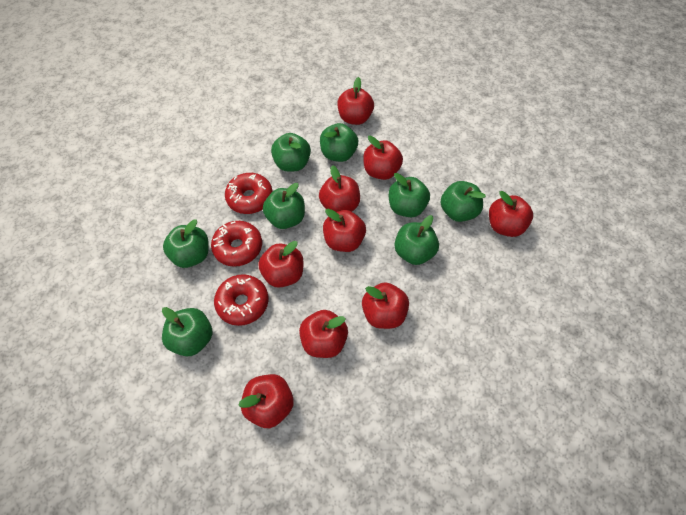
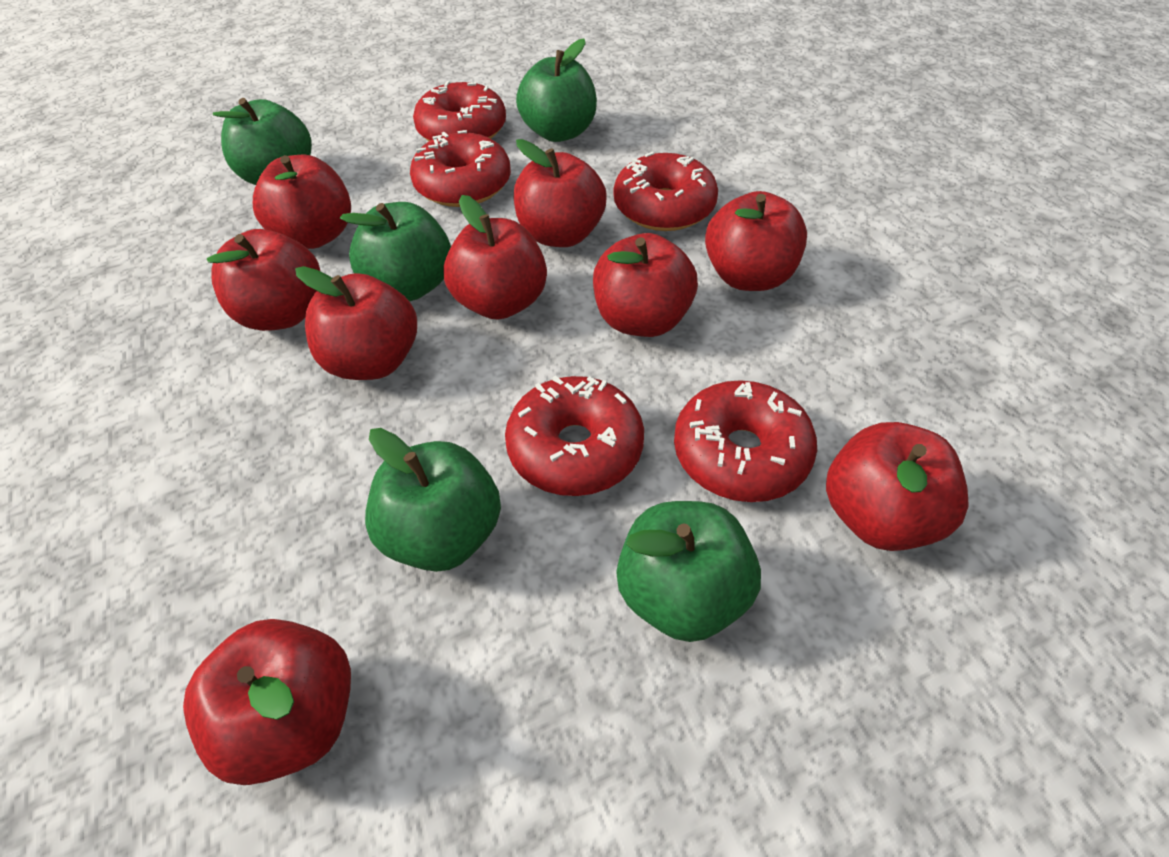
green apple: [162,307,212,356] [163,220,209,268] [263,183,305,229] [271,133,311,172] [320,123,358,162] [389,173,430,217] [395,215,439,265] [440,181,486,222] = 8 -> [213,98,312,185] [340,202,451,301] [365,428,501,572] [516,38,597,142] [616,501,761,642] = 5
red donut: [211,221,262,267] [214,274,268,326] [225,173,273,214] = 3 -> [410,130,511,207] [413,81,506,141] [505,375,644,496] [614,152,718,231] [674,380,817,502] = 5

